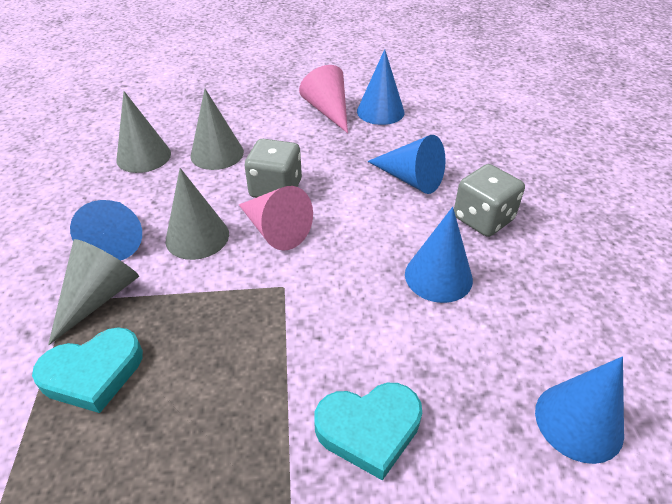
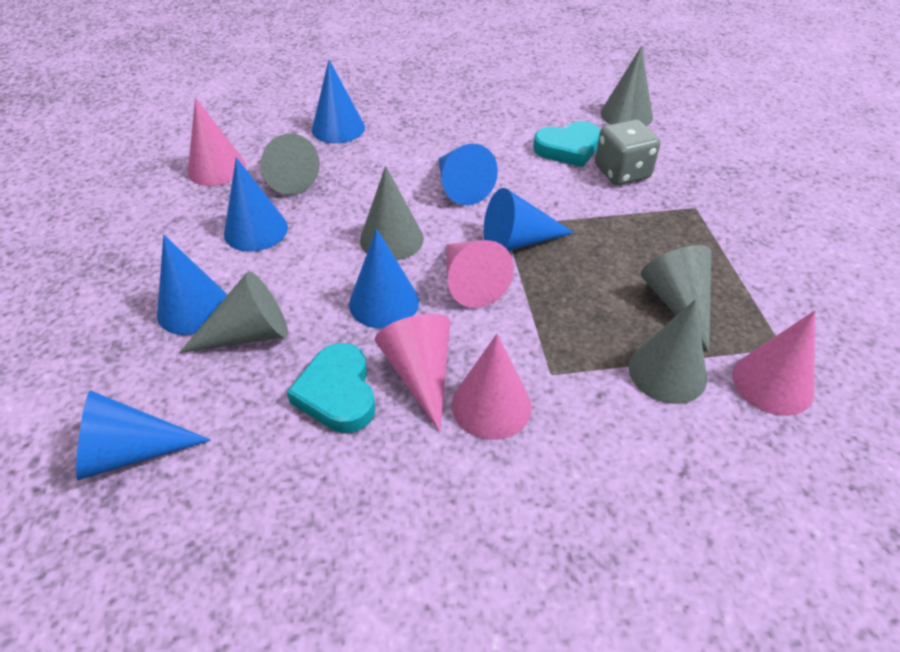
blue cone: [70,200,142,261] [357,49,404,125] [367,135,446,194] [405,207,473,303] [535,357,624,464] = 5 -> [76,391,211,480] [157,235,227,335] [224,157,288,252] [312,60,365,143] [349,229,419,329] [438,144,498,205] [484,188,574,251] = 7
grey cone: [48,239,139,345] [117,91,171,173] [166,168,229,260] [190,89,244,170] = 4 -> [179,271,288,353] [261,133,320,195] [360,166,424,260] [601,47,653,126] [629,299,707,404] [641,245,711,352] = 6
grey dice: [244,139,302,198] [454,164,525,237] = 2 -> [595,119,660,185] = 1
pink cone: [239,186,313,251] [299,65,348,133] = 2 -> [188,98,246,186] [375,314,450,432] [446,240,514,308] [452,334,532,440] [732,311,815,416] = 5

